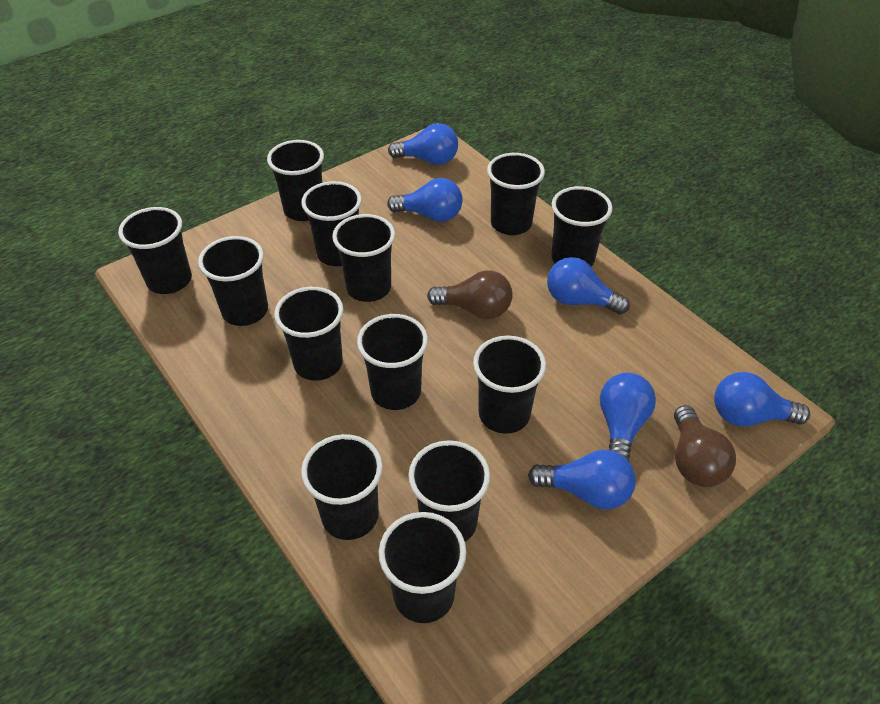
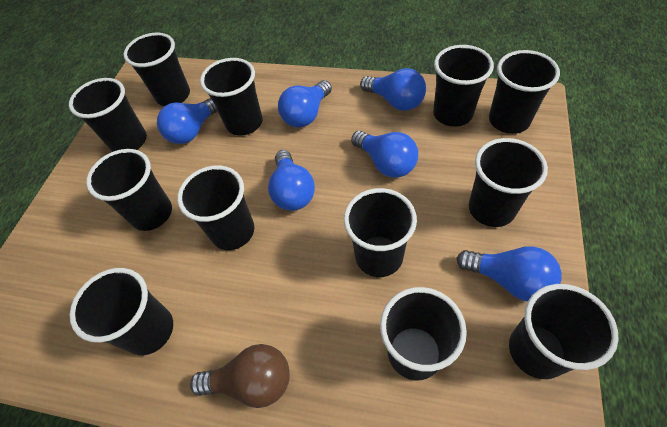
black cup: [118,207,192,294] [198,236,268,326] [267,140,324,221] [274,287,344,381] [301,181,362,266] [301,434,383,540] [332,214,395,302] [357,314,428,410] [378,512,466,623] [408,440,490,542] [473,336,546,434] [487,153,545,235] [551,186,613,266] = 13 -> [69,78,147,152] [70,268,173,355] [86,149,172,231] [124,32,190,106] [177,165,254,250] [200,58,263,136] [344,188,417,277] [380,287,467,380] [433,45,494,127] [469,138,548,227] [489,50,560,134] [509,284,619,379] = 12
brown light bulb: [427,270,513,319] [674,405,736,487] = 2 -> [190,344,290,408] = 1

